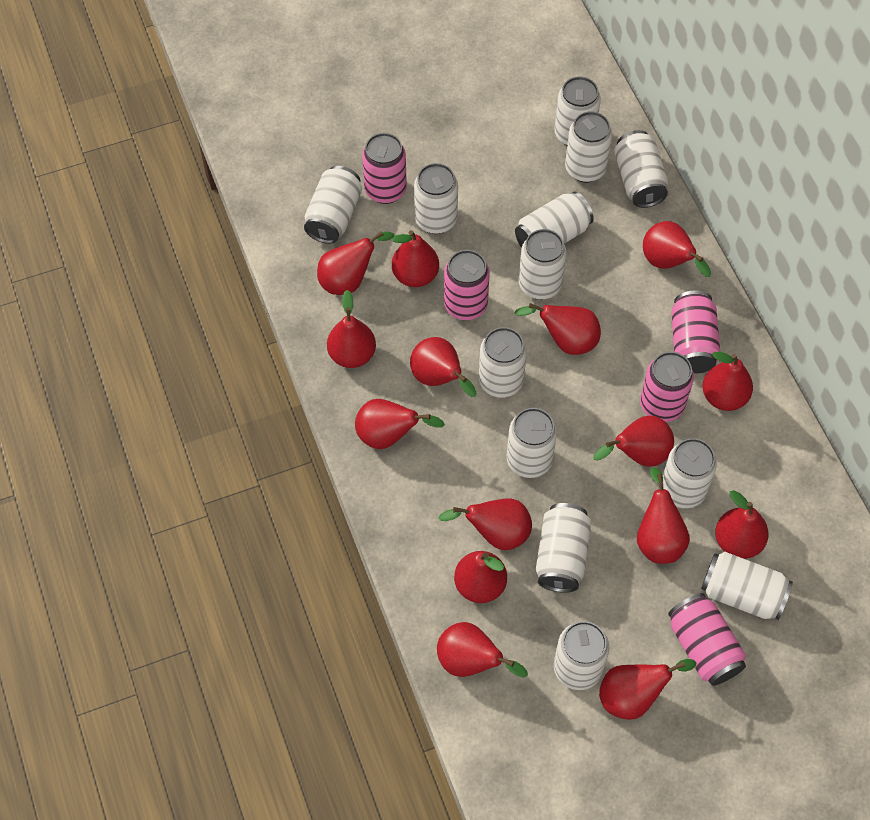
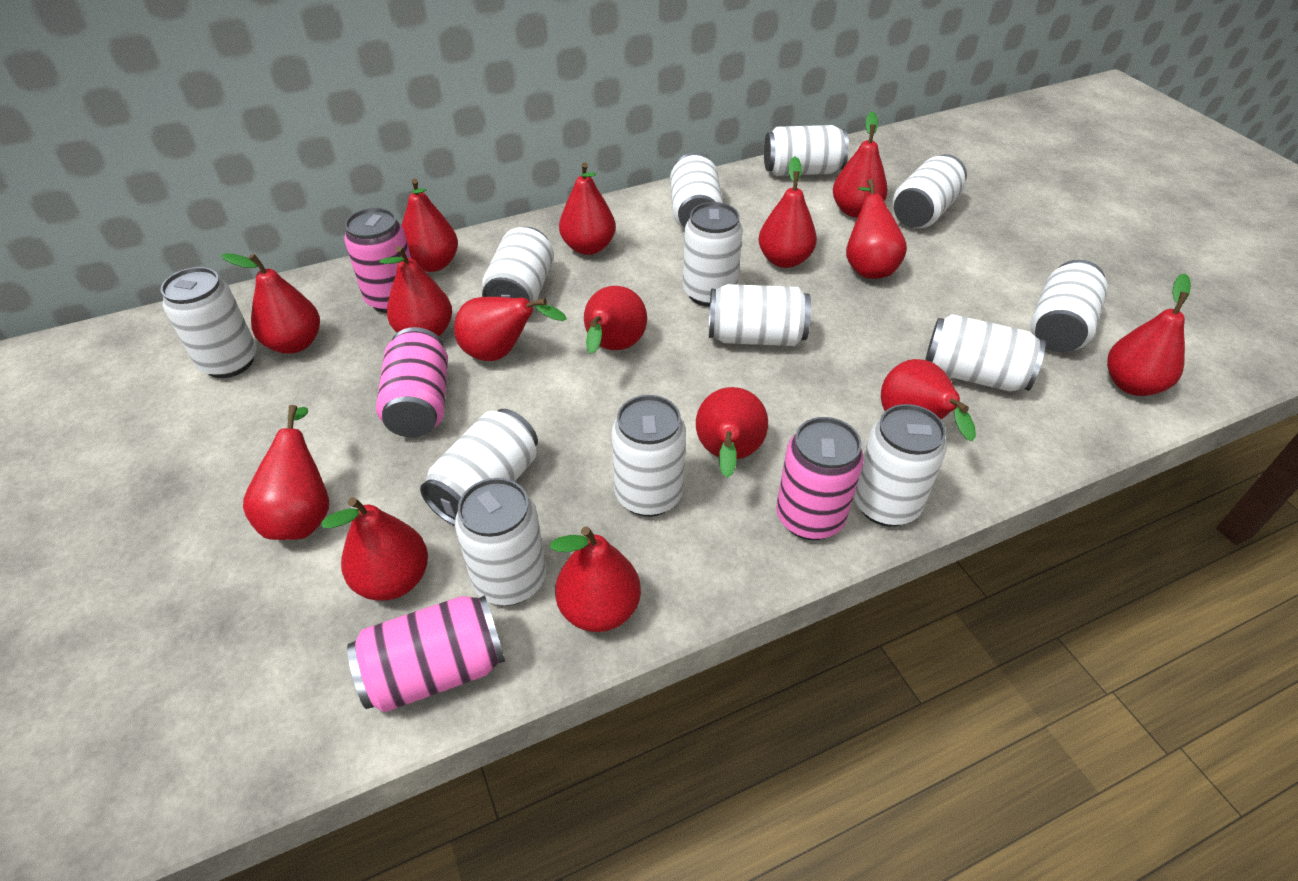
pink can: [362,133,407,204] [444,250,490,320] [640,352,694,422] [668,593,746,686] [671,290,720,373] = 5 -> [344,208,411,313] [347,595,505,712] [376,327,448,437] [776,417,864,540] = 4

